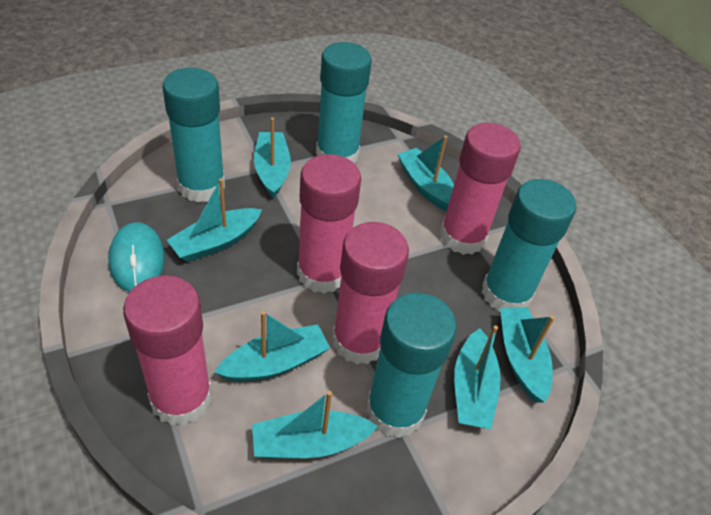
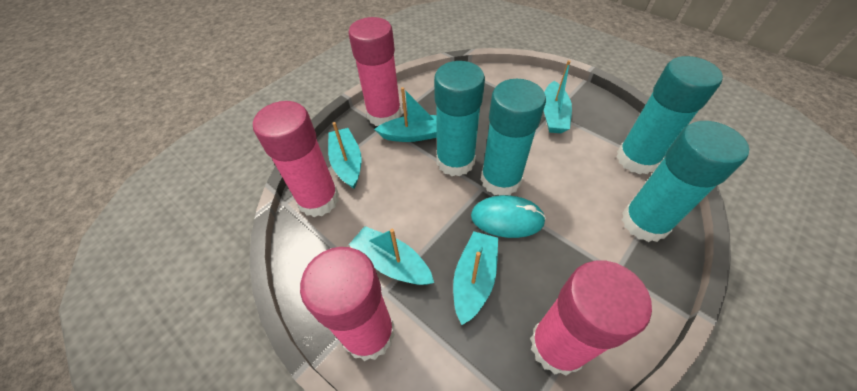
turquoise boat: [167,178,262,262] [214,311,330,382] [252,391,378,459] [254,117,291,198] [397,135,454,211] [454,326,501,429] [500,307,555,402] = 7 -> [328,122,362,189] [349,226,434,285] [374,87,437,142] [453,231,498,325] [544,60,572,133] = 5

